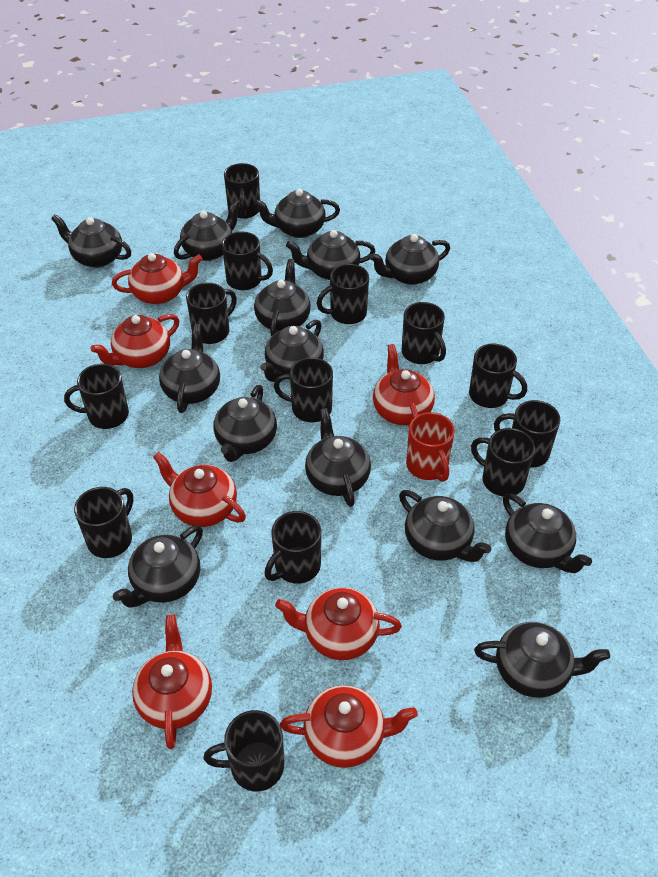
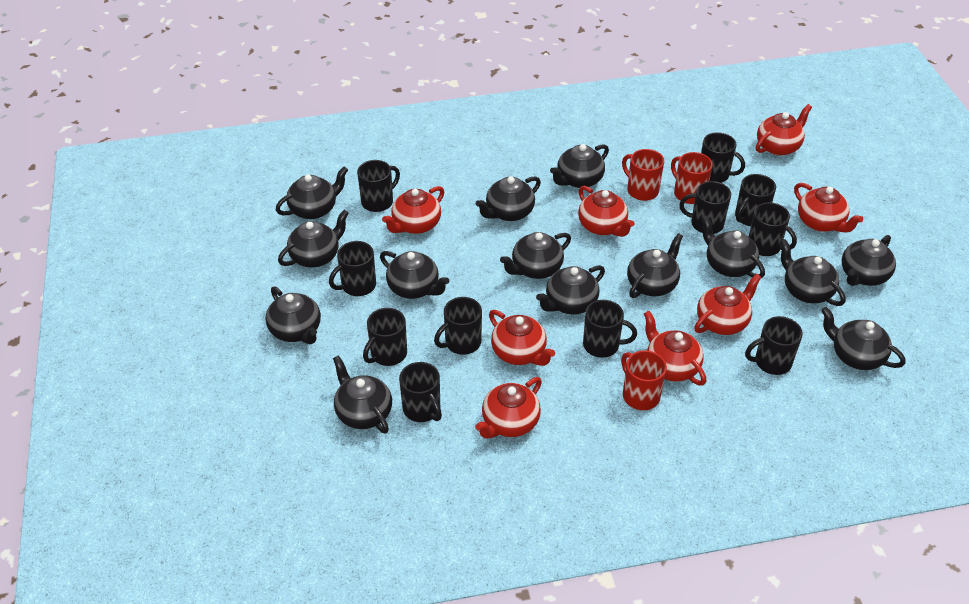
black mug: [64,363,129,429] [74,487,133,558] [186,283,237,344] [204,710,284,791] [222,231,273,290] [224,163,260,219] [264,511,321,584] [274,357,333,422] [316,264,369,324] [402,302,446,364] [469,344,527,408] [471,428,535,497] [494,400,560,468] = 13 -> [329,241,376,296] [357,160,400,212] [363,308,407,366] [399,362,442,422] [434,297,482,355] [583,300,637,358] [679,181,731,234] [701,132,745,183] [735,174,776,226] [745,316,803,375] [749,202,797,256] = 11
red mug: [406,412,455,482] = 1 -> [621,350,667,410] [622,149,664,201] [671,152,713,204] = 3
red teapot: [91,314,179,368] [112,253,202,304] [132,614,212,749] [153,452,246,527] [275,588,402,660] [280,685,418,768] [373,344,435,426] = 7 -> [382,186,444,234] [475,377,542,439] [489,310,555,366] [578,186,634,237] [644,311,706,386] [694,274,761,335] [756,104,812,156] [794,183,863,233] = 8

